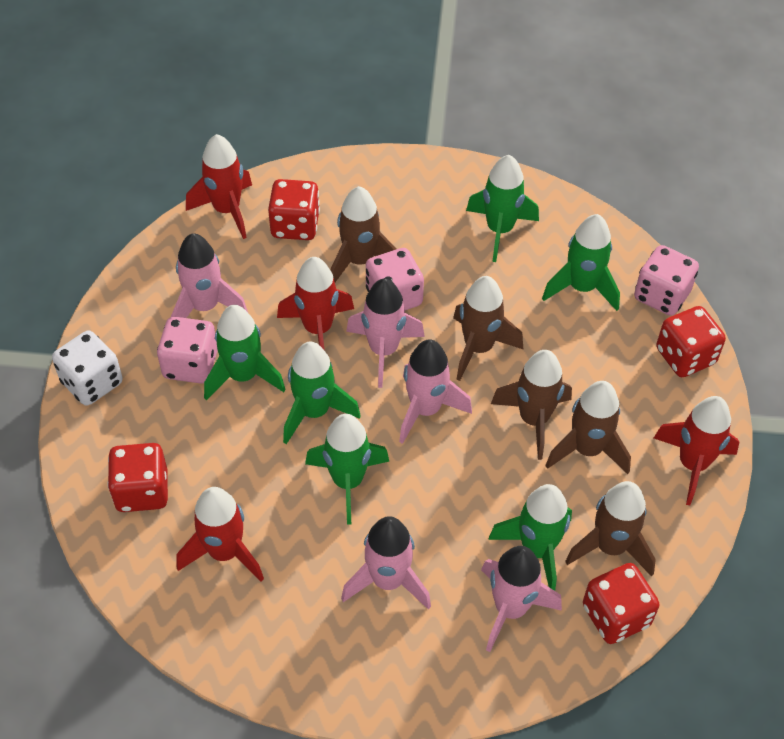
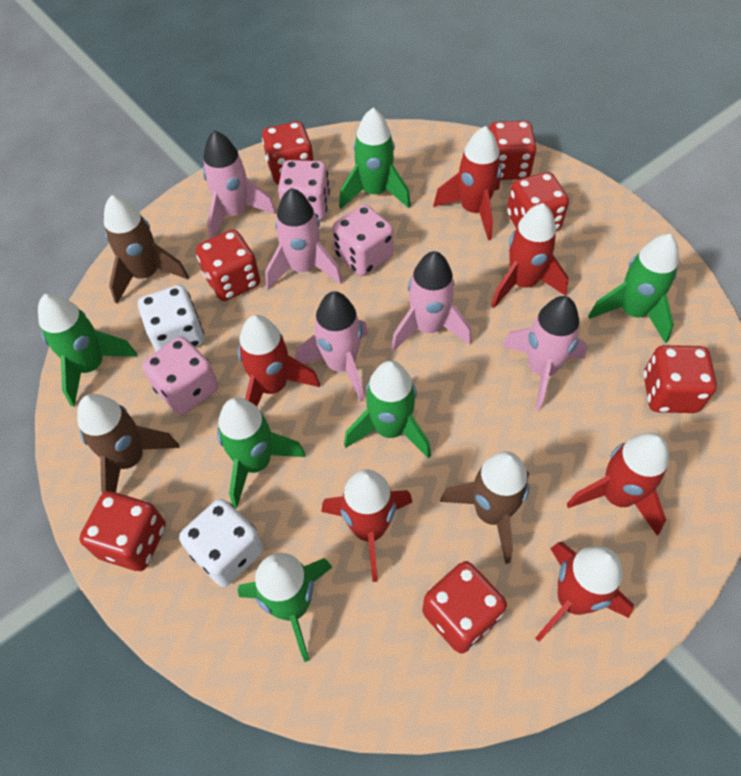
brown rocket: [331,186,396,282] [453,276,523,381] [491,350,572,460] [545,381,631,474] [565,481,656,577] = 5 -> [77,394,180,493] [104,195,189,304] [440,451,529,564] = 3
red dice: [107,443,168,512] [268,179,320,240] [583,563,659,644] [656,306,726,377] = 4 -> [79,491,166,571] [196,229,260,301] [262,121,314,184] [422,561,507,653] [489,121,537,180] [507,172,569,231] [644,345,717,413] = 7
red rocket: [177,487,264,582] [186,134,252,239] [277,257,354,351] [654,396,739,505] = 4 -> [238,315,320,406] [321,469,412,582] [433,126,502,240] [491,203,569,308] [535,542,634,642] [567,433,669,535] = 6
white dice: [52,330,123,406] = 1 -> [138,285,204,352] [179,499,264,587] = 2

